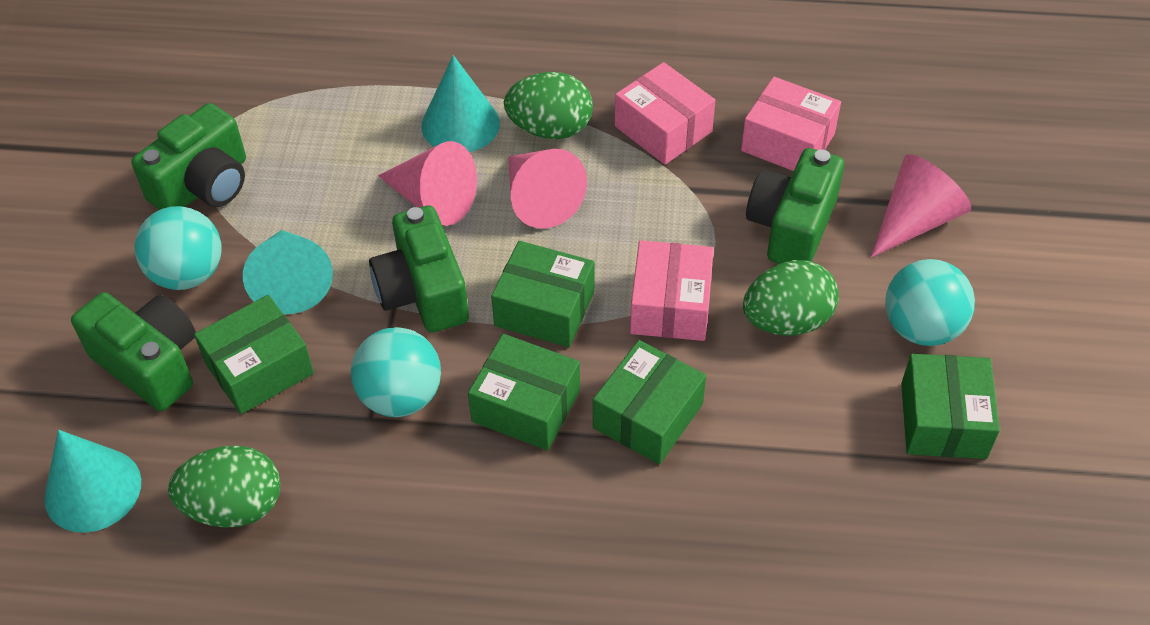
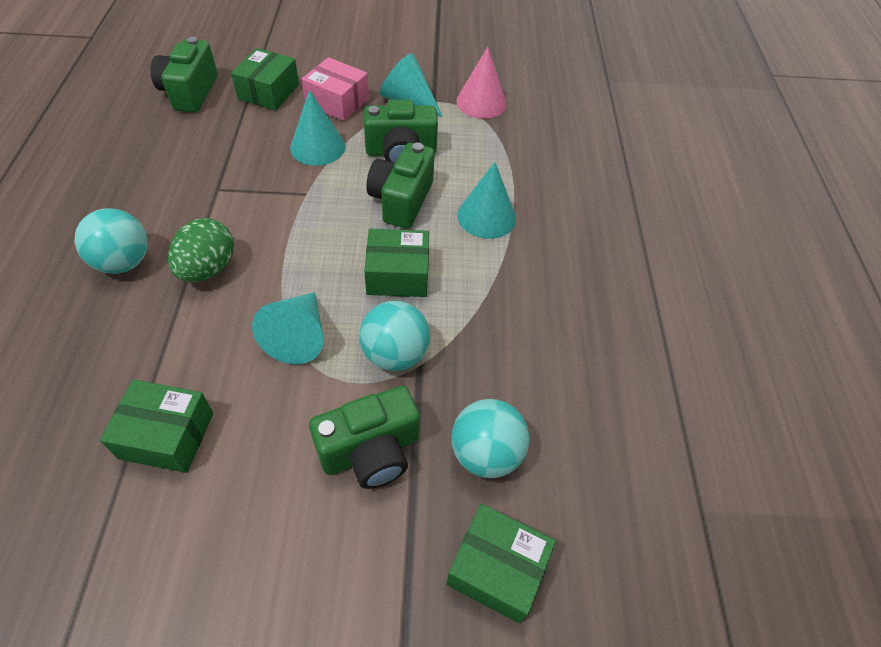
green box: [194,295,314,414] [468,334,580,450] [491,241,594,347] [593,340,706,464] [901,354,1000,459] = 5 -> [100,380,213,473] [231,48,299,110] [364,229,429,297] [446,504,556,624] = 4
green egg: [168,446,281,528] [504,72,593,139] [743,260,839,336] = 3 -> [168,218,234,282] = 1
pink box: [615,62,715,165] [630,240,714,341] [741,77,841,171] = 3 -> [302,57,369,121] = 1
pink cone: [378,141,477,226] [508,149,587,229] [871,154,971,257] = 3 -> [456,47,507,119] = 1
turquoise cone: [44,430,141,533] [243,230,333,314] [421,55,500,152] = 3 -> [252,292,323,364] [290,90,346,166] [380,53,443,117] [457,162,516,239] = 4

